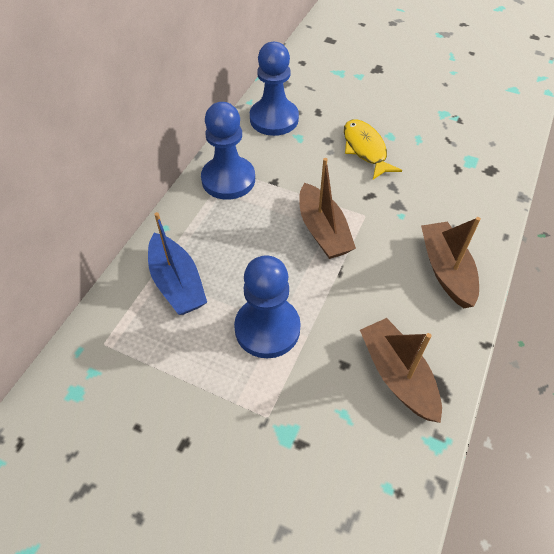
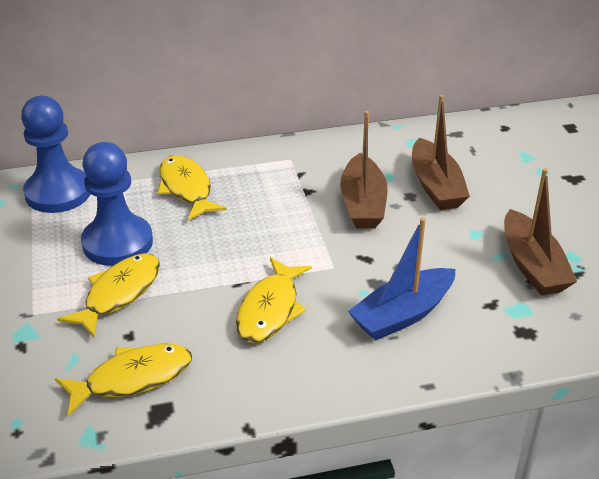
blue pawn: [201,102,255,200] [234,255,301,358] [250,42,299,136] = 3 -> [21,96,90,213] [81,142,153,266] = 2
yellow fish: [344,119,402,180] = 1 -> [55,344,192,416] [57,253,160,337] [157,155,227,221] [236,257,312,343] = 4

